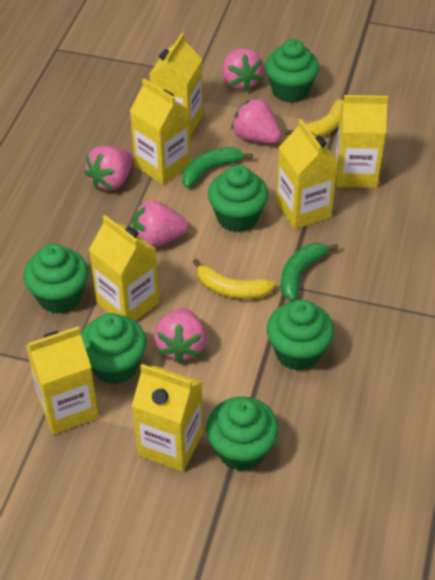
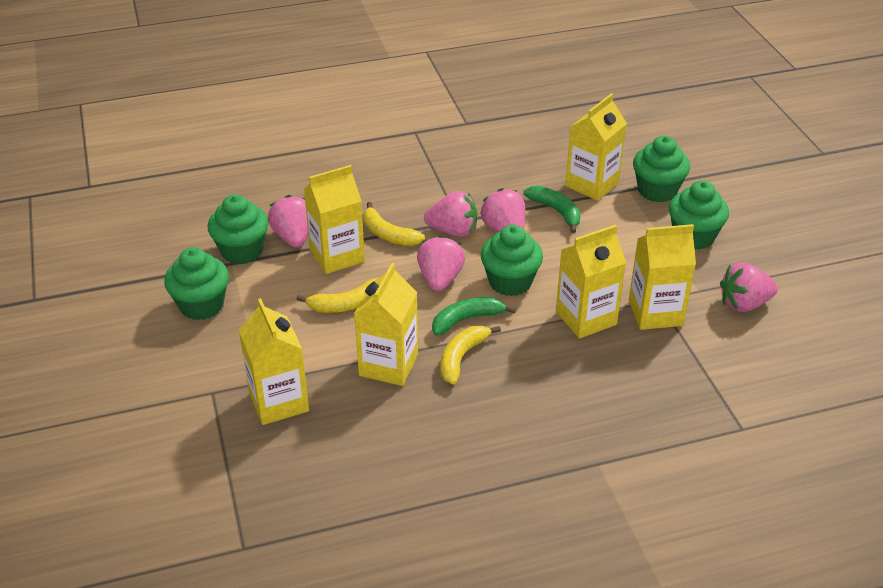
green cupcake: [23,244,88,313] [81,313,147,385] [206,396,279,471] [208,165,269,233] [265,39,319,103] [267,300,334,371] = 6 -> [164,247,229,320] [208,194,269,264] [481,225,543,296] [633,136,690,202] [669,181,729,250] = 5
yellow banana: [193,258,276,299] [285,98,343,137] = 2 -> [296,278,378,313] [363,202,425,246] [441,326,501,385] = 3
yellow carton: [26,326,99,435] [89,215,159,321] [130,79,191,185] [132,364,203,472] [149,33,203,136] [276,119,338,230] [335,95,388,188] = 7 -> [239,298,309,425] [304,165,365,274] [354,263,418,386] [556,225,626,339] [565,93,627,201] [629,224,696,330] = 6

